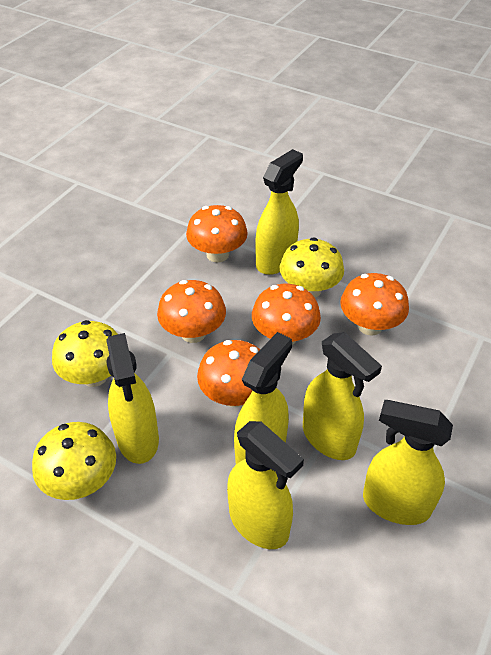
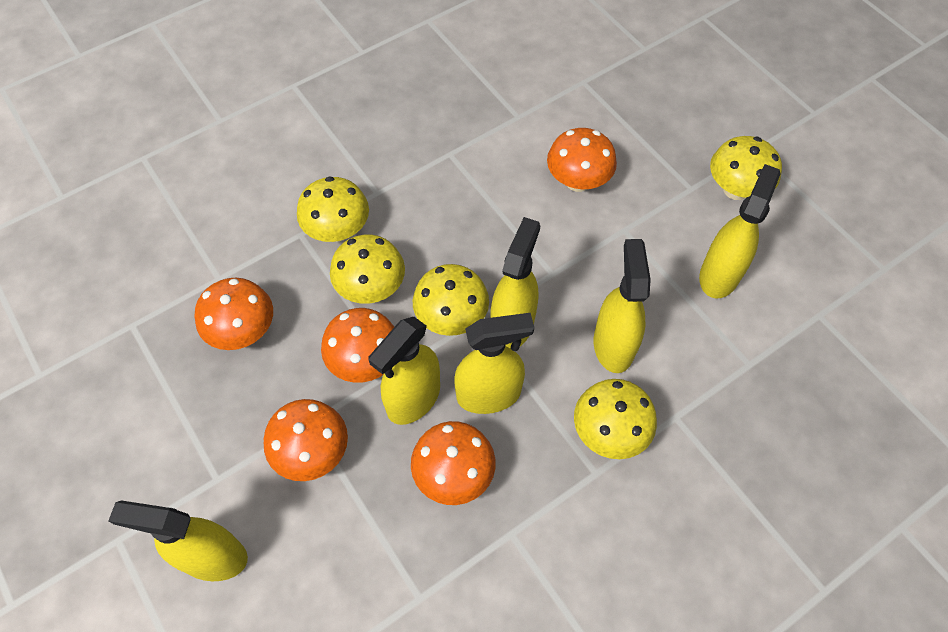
yellow mushroom: [32,422,116,500] [52,320,118,387] [279,238,344,298] = 3 -> [297,176,369,242] [330,234,405,304] [413,264,489,336] [574,379,657,459] [710,136,782,200] = 5

